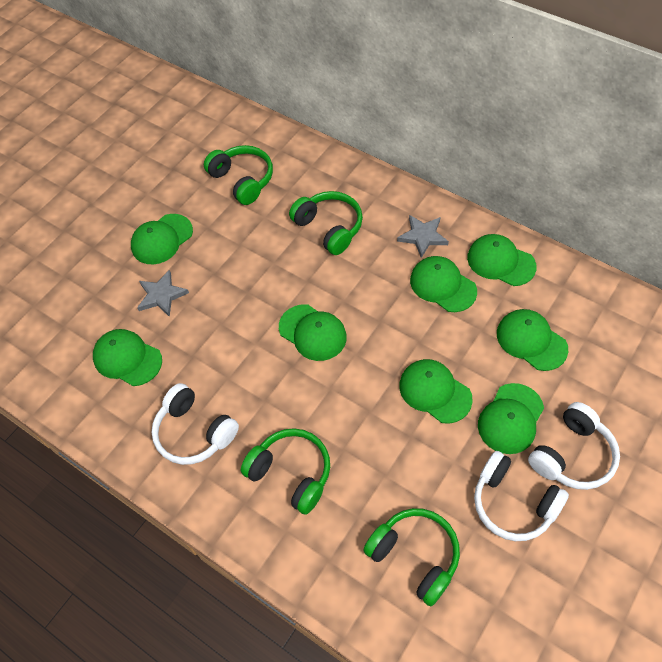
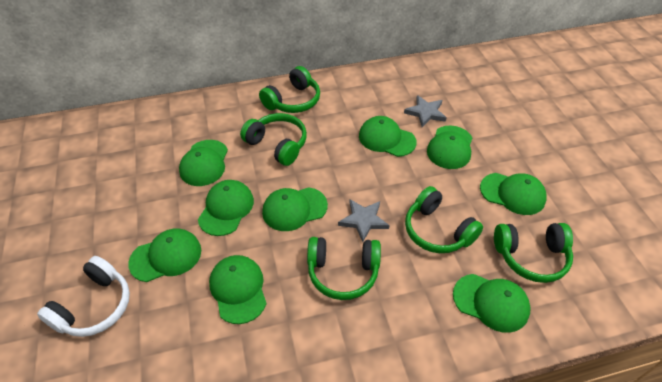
green cap: [93,329,162,386] [131,214,193,264] [279,304,347,361] [399,359,473,424] [410,256,477,312] [467,234,537,286] [478,383,544,454] [497,309,568,371] = 8 -> [128,228,201,282] [179,140,228,186] [198,180,254,236] [209,255,267,324] [262,187,328,231] [359,116,416,157] [427,126,472,169] [453,274,531,333] [480,173,547,215] = 9
green headphones: [204,145,273,205] [241,428,330,515] [289,191,363,255] [363,508,460,606] = 4 -> [240,113,307,166] [259,66,320,113] [307,237,381,300] [405,186,483,253] [494,223,573,283] = 5
white headphones: [152,383,239,465] [474,451,569,541] [528,402,620,490] = 3 -> [37,256,130,337] = 1

